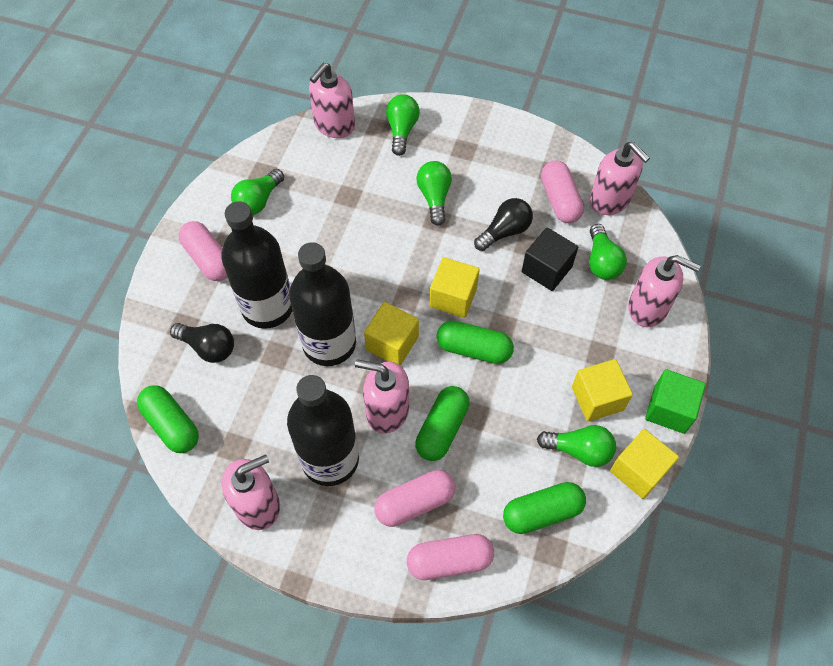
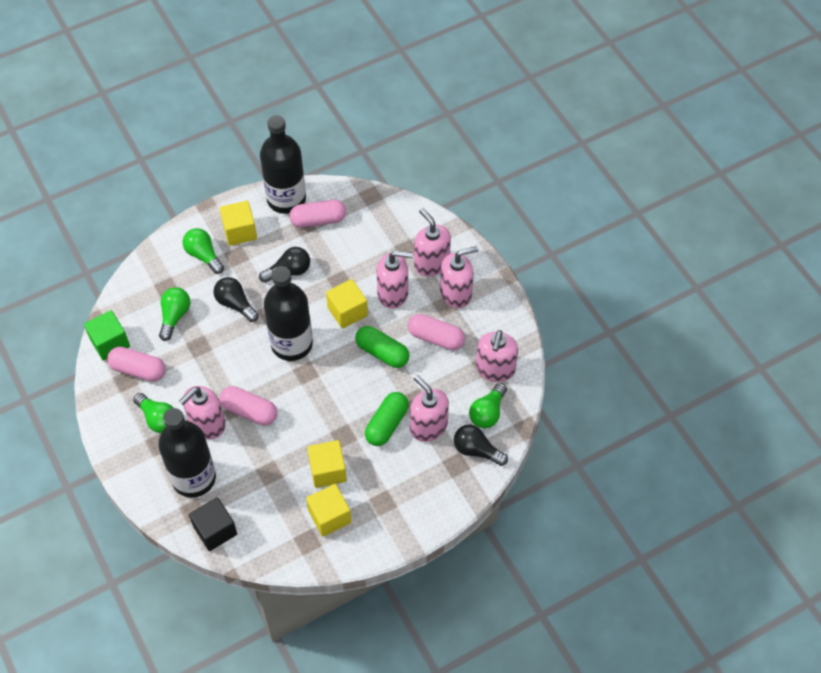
black light bulb: [170,323,234,363] [474,198,533,251] = 2 -> [213,277,259,322] [259,247,310,283] [454,425,508,466] = 3
green capsule: [137,385,199,453] [415,386,469,461] [437,320,514,364] [503,482,586,534] = 4 -> [355,326,410,368] [365,392,409,446] = 2
green light bulb: [231,169,284,215] [386,94,420,156] [417,161,452,226] [537,425,616,467] [589,224,627,280] = 5 -> [133,393,173,433] [159,287,190,341] [182,228,224,274] [469,383,507,428] = 4
pink soap dispenser: [222,454,280,530] [309,63,355,138] [355,359,409,434] [590,142,650,215] [628,255,701,327] = 5 -> [179,386,226,439] [376,251,413,309] [410,375,449,442] [414,208,451,276] [440,246,478,308] [476,330,518,382] = 6

